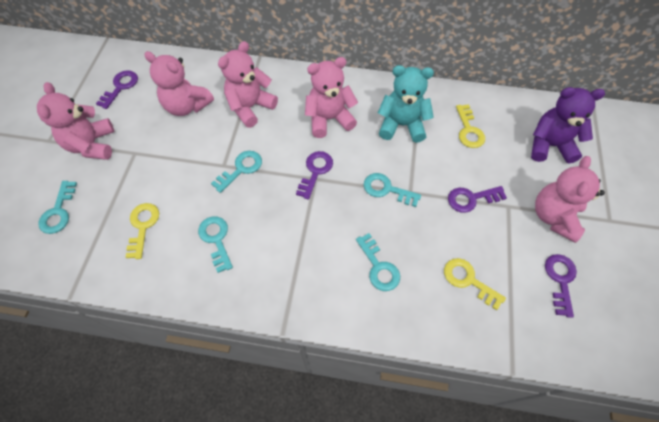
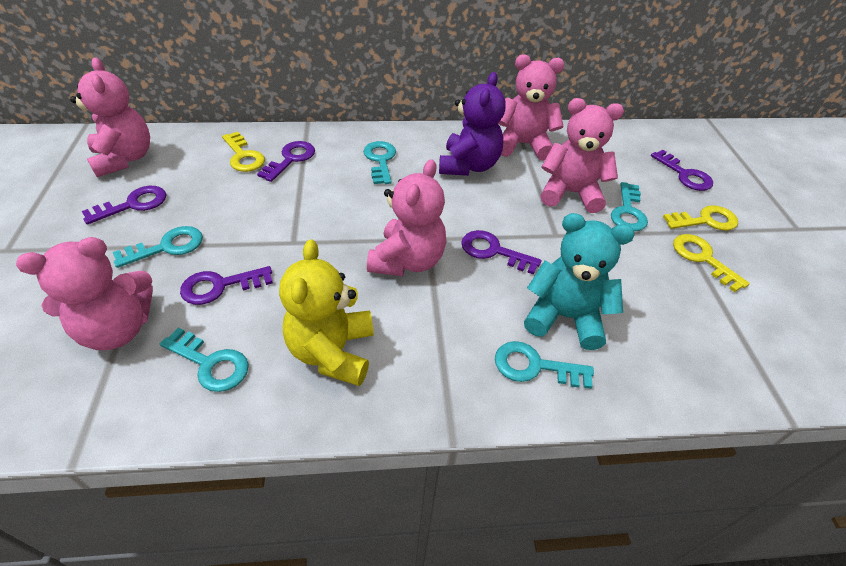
purple key: [96,70,138,109] [296,151,333,200] [448,186,507,213] [545,254,577,318] = 4 -> [82,186,167,225] [180,266,273,305] [257,141,315,182] [461,230,541,275] [651,150,713,191] = 5
yellow teddy bear: none = 0 -> [279,239,374,386] = 1

